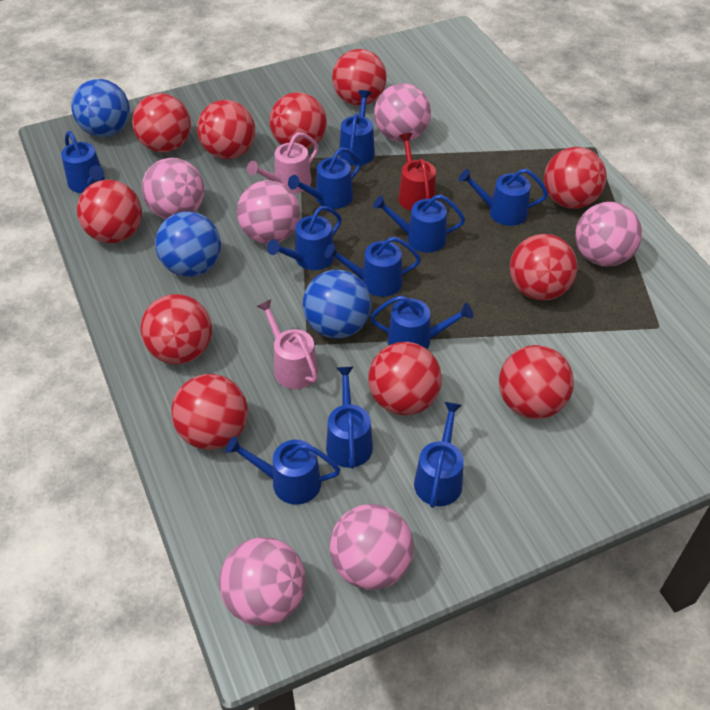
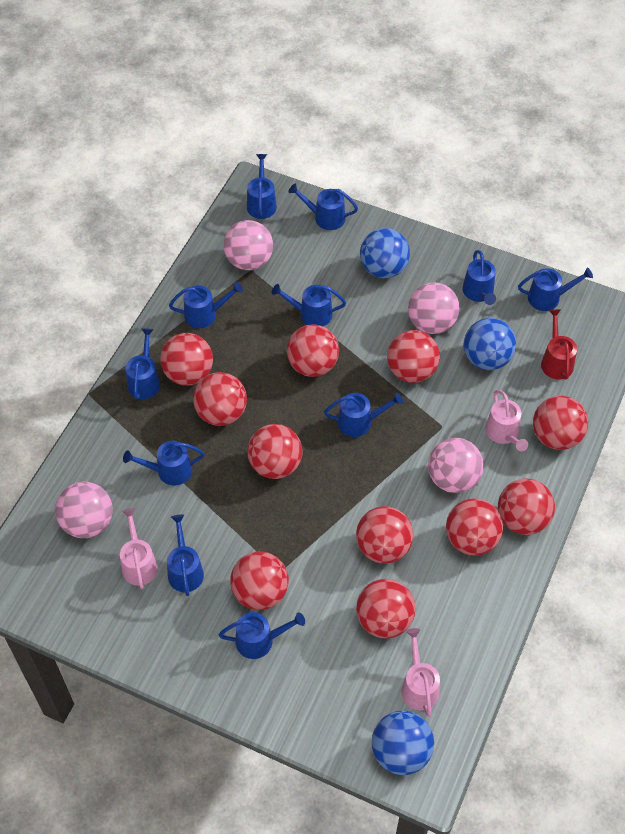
pink ball: [142,158,204,219] [219,537,306,626] [237,180,300,244] [330,504,414,590] [374,83,431,142] [575,202,642,266] = 6 -> [55,482,113,538] [223,220,273,270] [408,282,460,334] [428,438,484,493] = 4
pink watering can: [247,132,319,193] [257,299,318,389] = 2 -> [120,508,158,589] [401,628,440,717] [486,390,528,451] = 3

